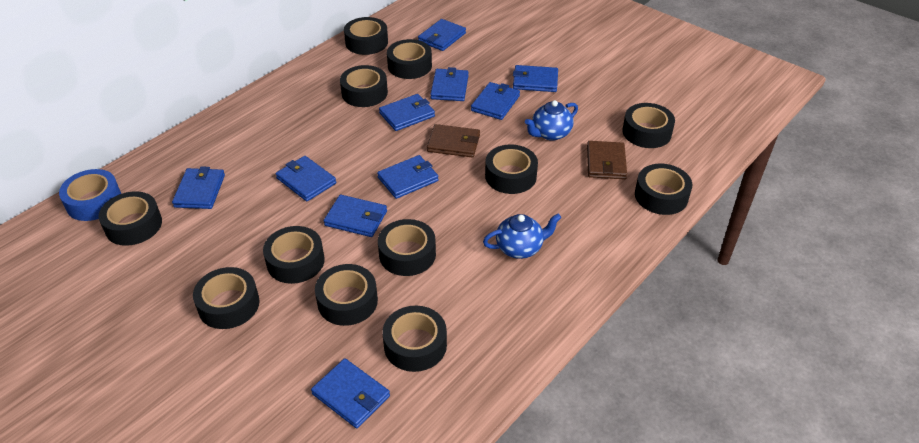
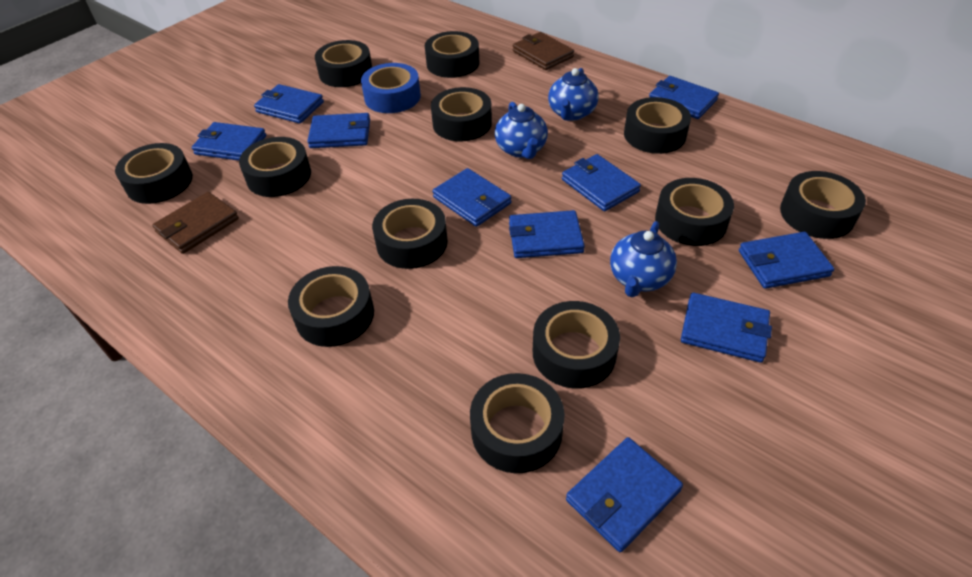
blue teapot: [483,214,561,259] [525,100,578,141] = 2 -> [495,102,548,159] [548,68,599,121] [610,221,677,297] = 3

